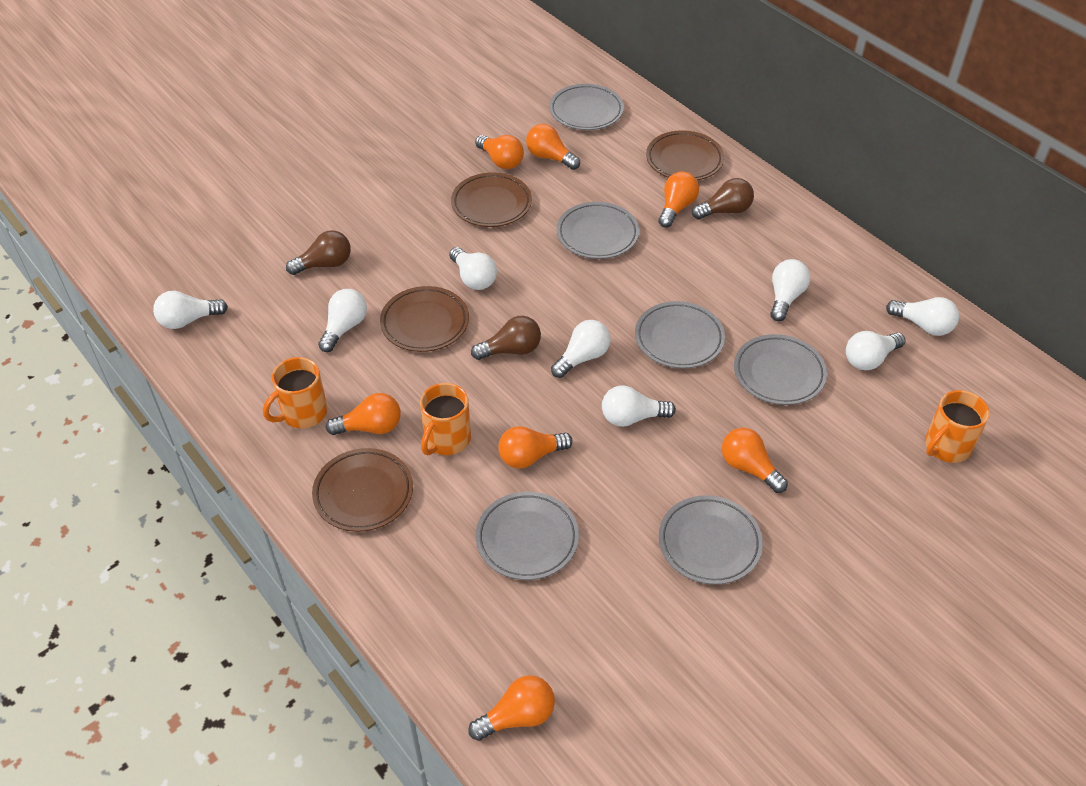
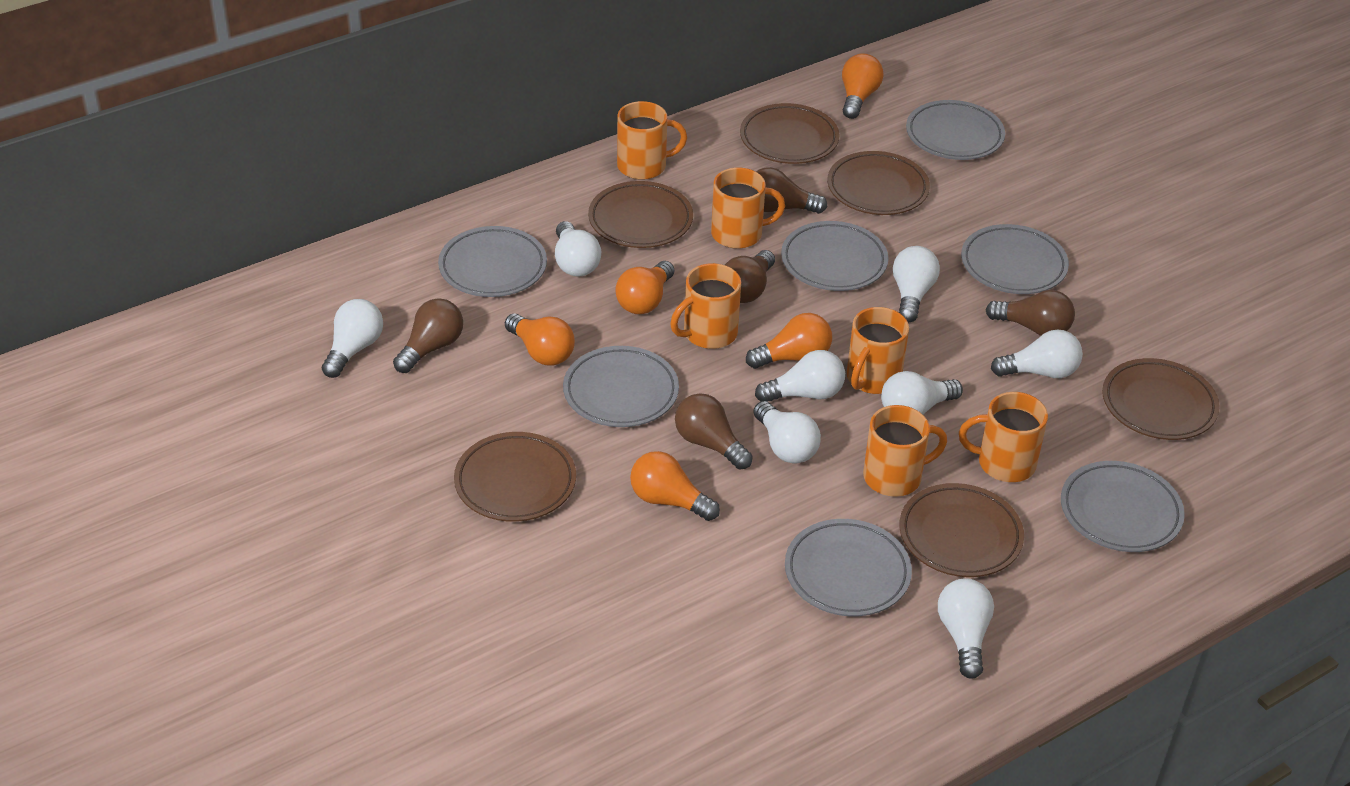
brown light bulb: [286,230,351,275] [471,316,541,360] [692,178,754,219] = 3 -> [393,298,463,373] [675,393,753,470] [725,250,775,303] [756,167,827,214] [986,290,1075,336] = 5
brown plate: [312,448,413,532] [380,286,469,352] [451,172,532,227] [646,130,724,180] = 4 -> [454,432,576,522] [588,181,693,248] [740,103,839,164] [827,151,930,215] [899,483,1024,577] [1102,358,1220,440] = 6
grey plate: [475,492,579,580] [549,84,624,130] [556,202,639,259] [635,301,725,369] [659,495,763,585] [734,334,827,405] = 6 -> [438,226,547,297] [563,346,679,427] [781,221,888,291] [785,519,912,616] [906,100,1005,160] [961,224,1069,294] [1061,461,1185,552] = 7
orange light bulb: [326,393,401,435] [468,675,555,741] [475,135,524,169] [498,426,573,469] [526,124,580,170] [658,172,699,228] [721,428,788,493] = 7 -> [505,313,575,366] [615,261,674,314] [630,451,720,521] [746,313,832,369] [842,53,884,119] = 5
orange mug: [263,357,328,429] [420,383,471,455] [925,390,990,463] = 3 -> [617,101,687,180] [670,263,741,349] [711,167,785,249] [847,307,909,394] [863,405,947,497] [959,392,1048,482] = 6

